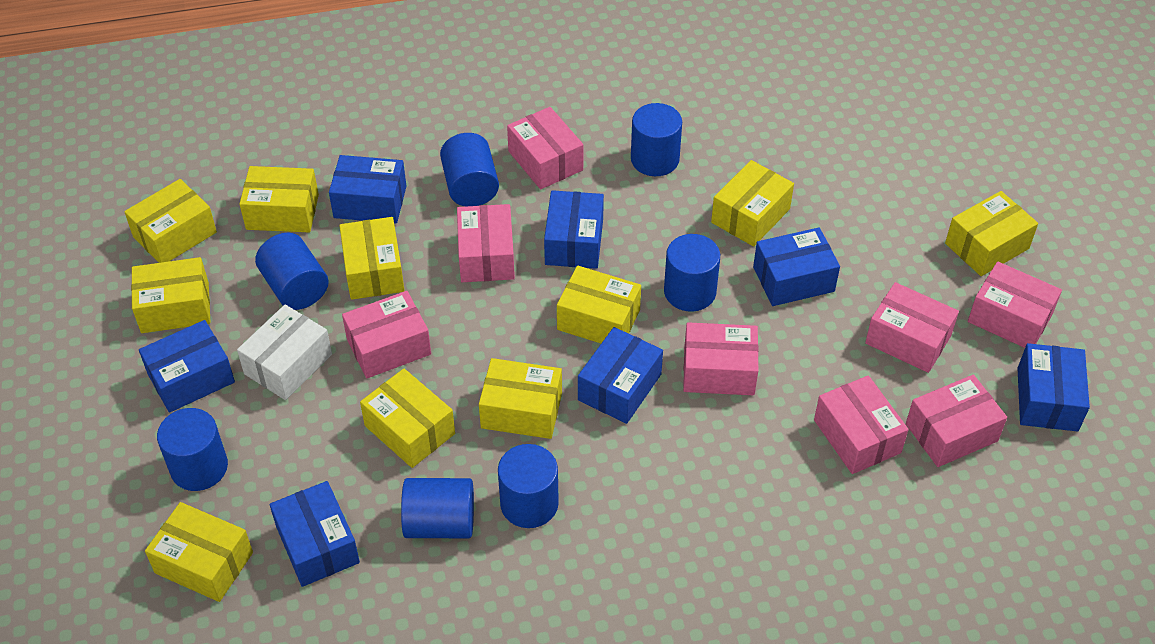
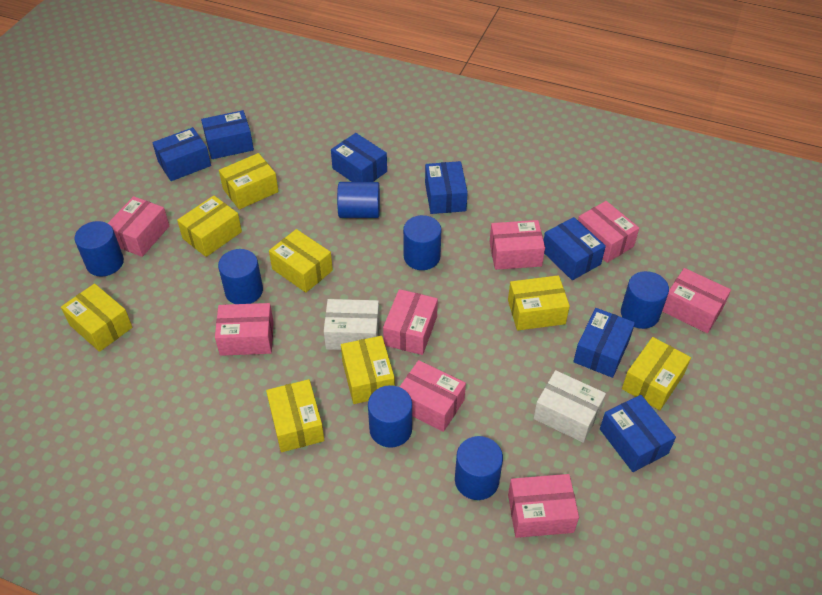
white box: [237,304,332,400] = 1 -> [324,299,380,350] [534,370,606,443] = 2
yellow box: [124,179,217,263] [131,257,210,333] [145,502,253,602] [239,166,319,233] [339,217,405,300] [360,369,455,468] [479,358,562,439] [557,265,641,343] [711,160,794,247] [945,191,1038,276] = 10 -> [61,283,132,352] [177,195,242,257] [219,153,279,209] [266,379,324,452] [269,229,333,293] [341,336,395,404] [508,275,570,331] [622,337,691,410] = 8

